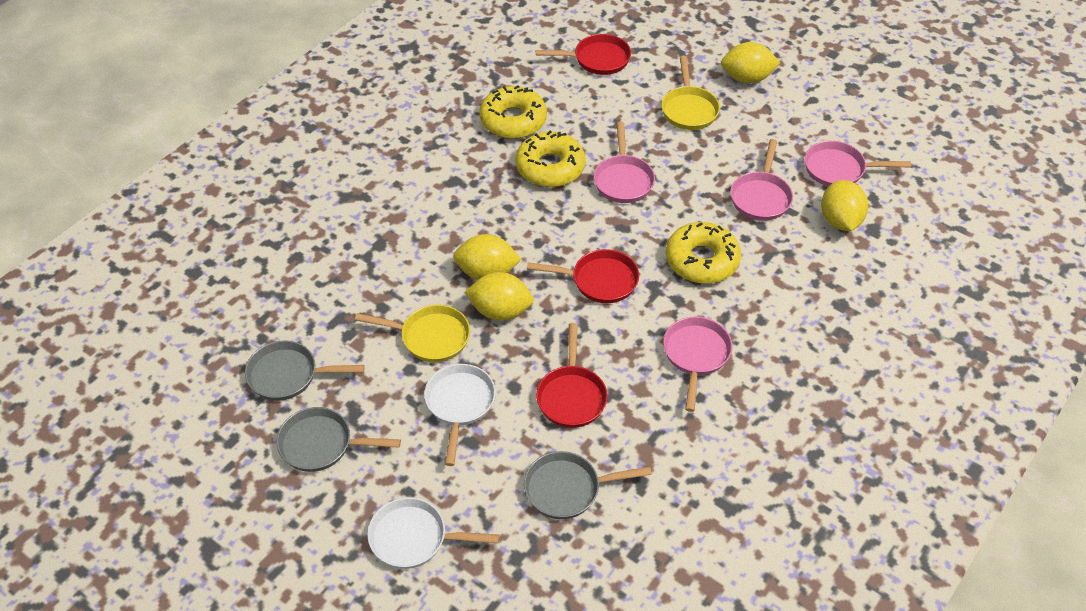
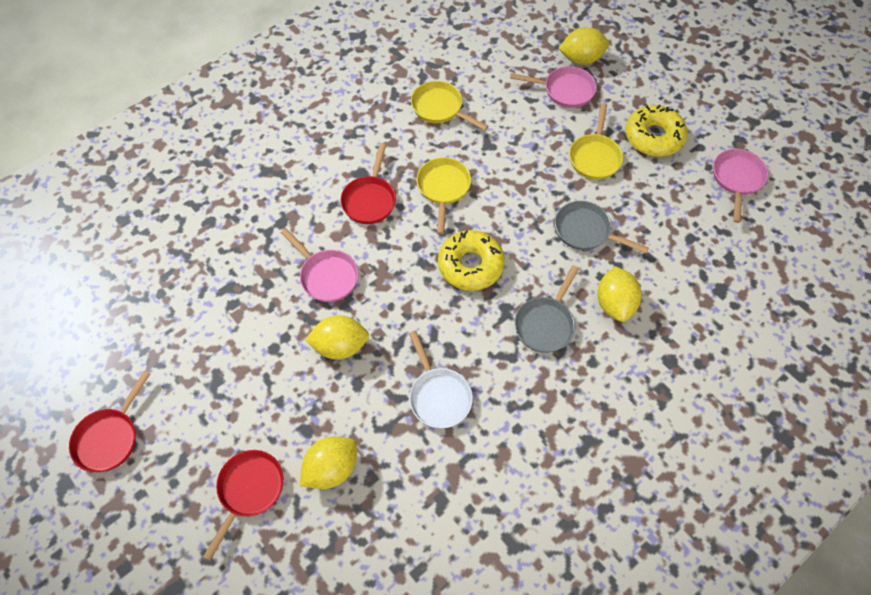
grey pan: [245,341,365,401] [277,407,401,472] [524,451,652,519] = 3 -> [514,265,579,353] [555,201,649,253] = 2
pink pan: [594,122,655,203] [663,317,732,412] [730,139,793,221] [805,141,911,187] = 4 -> [281,228,358,302] [510,66,597,108] [713,149,768,223] = 3
white pan: [368,497,499,569] [424,364,496,466] = 2 -> [409,330,473,428] = 1
yellow donut: [479,85,547,139] [515,131,586,187] [666,222,741,284] = 3 -> [438,230,505,291] [625,105,687,157] = 2
yellow pan: [355,305,470,362] [661,56,720,130] = 2 -> [411,81,488,131] [417,157,471,234] [569,103,623,180] = 3

